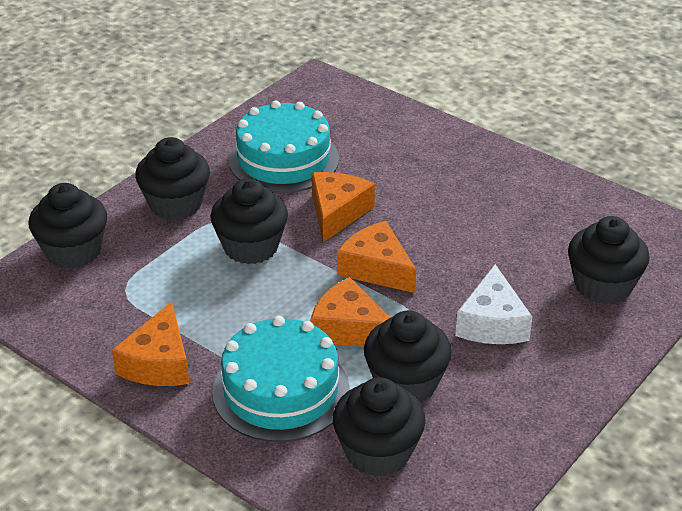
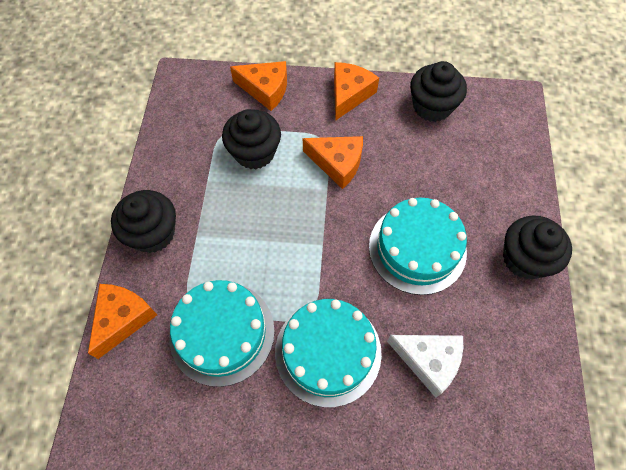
black cupcake: [29,183,107,269] [135,137,210,220] [210,178,288,264] [333,377,426,477] [364,310,452,402] [568,216,650,305] = 6 -> [111,190,176,253] [222,109,281,169] [410,61,467,122] [503,215,572,279] = 4
turquoise cake: [212,316,349,442] [229,100,339,193] = 2 -> [169,280,275,387] [275,299,382,407] [369,198,467,295] = 3

